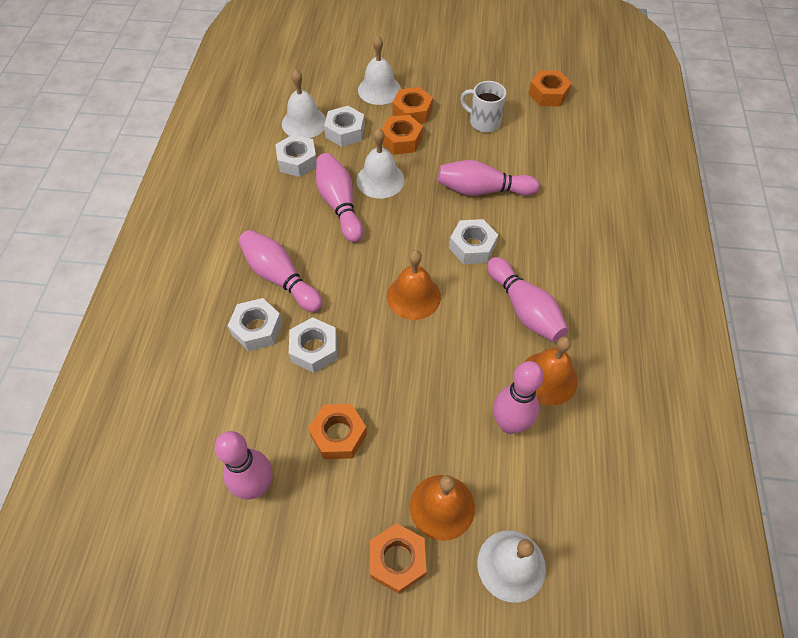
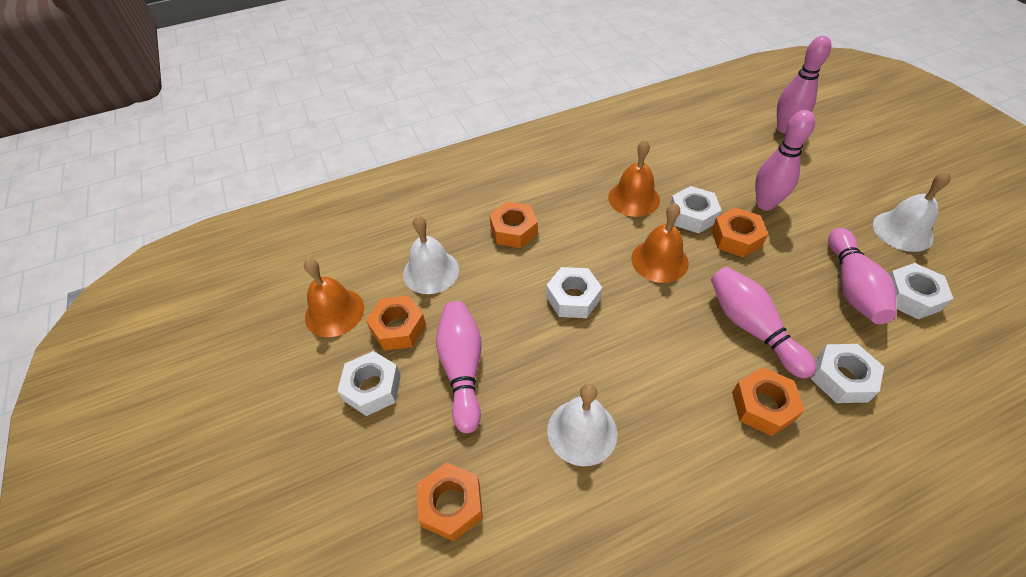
pink bowling pin: [215,431,273,500] [238,230,323,312] [316,153,363,243] [438,160,539,196] [487,257,568,342] [493,361,544,434] = 6 -> [436,301,482,433] [711,267,816,378] [755,110,815,211] [777,36,831,133] [828,228,897,324] = 5
white bell: [282,69,326,138] [357,128,404,198] [358,36,401,105] [477,531,546,603] = 4 -> [403,216,459,294] [547,384,617,466] [873,171,951,252] = 3
white mug: [460,81,506,132] = 1 -> none = 0

